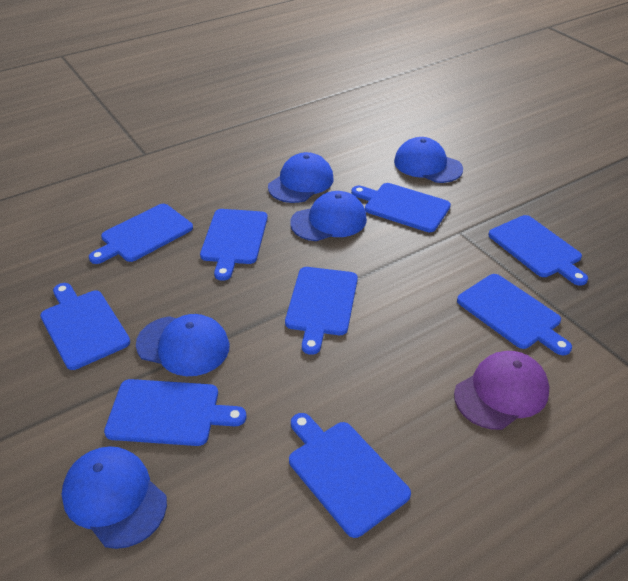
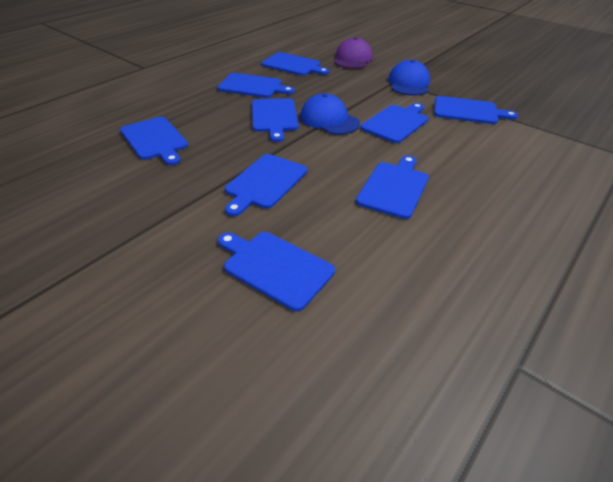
blue cap: [62,446,167,549] [136,314,229,376] [268,152,333,203] [290,191,367,241] [394,137,463,183] = 5 -> [300,93,360,135] [388,60,430,95] = 2

